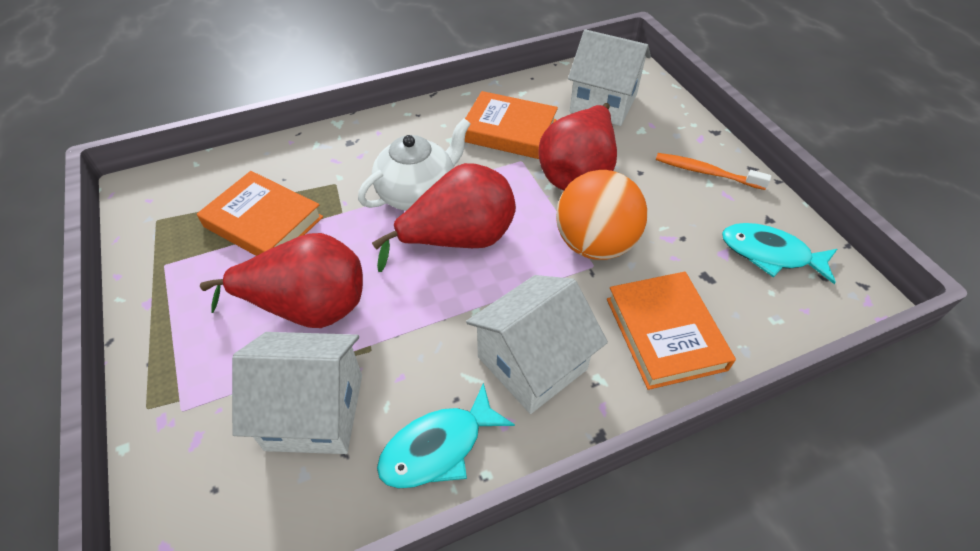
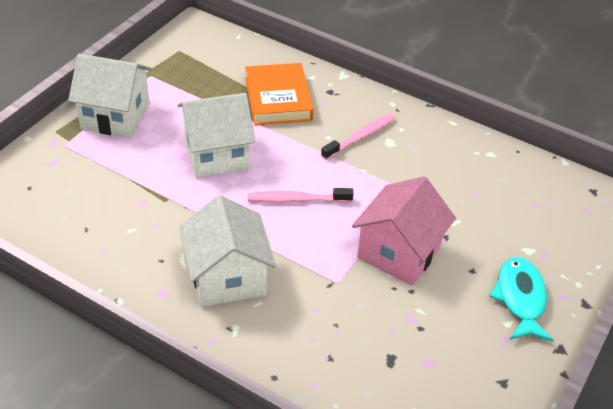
orange ball: [556,170,647,260] = 1 -> none = 0
orange book: [197,171,323,256] [465,91,558,159] [607,272,736,390] = 3 -> [245,63,314,125] = 1
orange toothbrush: [656,153,771,190] = 1 -> none = 0
pink house: none = 0 -> [352,176,456,286] = 1
pink toothbrush: none = 0 -> [248,188,353,203] [321,113,396,160] = 2
red pear: [200,233,363,328] [372,163,516,272] [538,103,617,190] = 3 -> none = 0
turquoise fish: [377,382,515,488] [722,223,837,284] = 2 -> [489,257,554,342] = 1
white teapot: [358,118,471,211] = 1 -> none = 0

